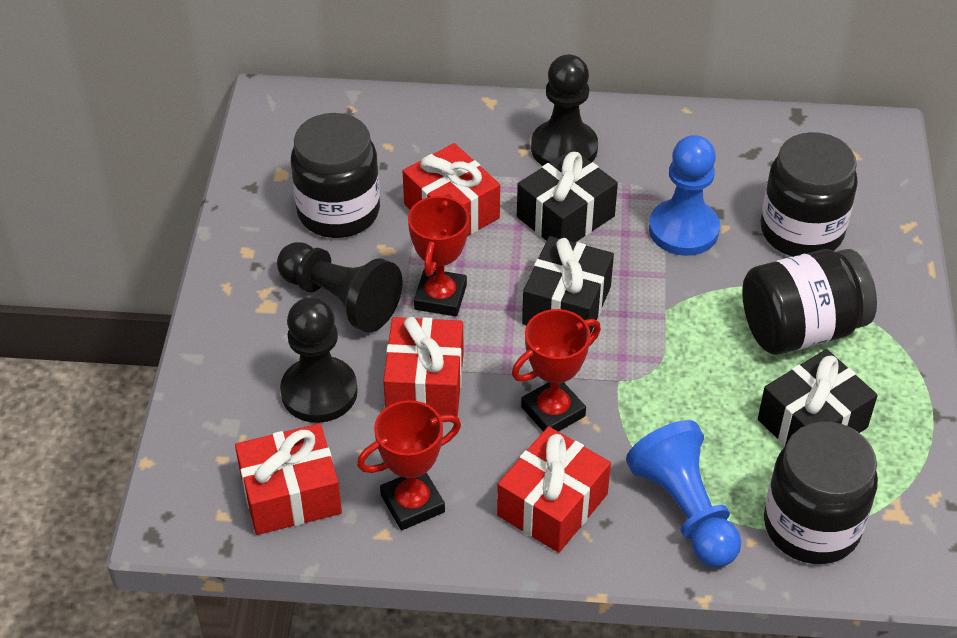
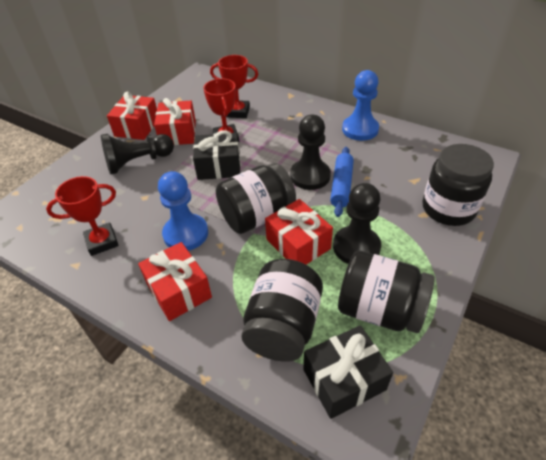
black gift: [517,149,618,242] [522,236,614,335] [758,349,878,446] = 3 -> [193,130,241,180] [303,325,393,419] = 2
blue rolling pin: none = 0 -> [330,147,354,217] = 1

